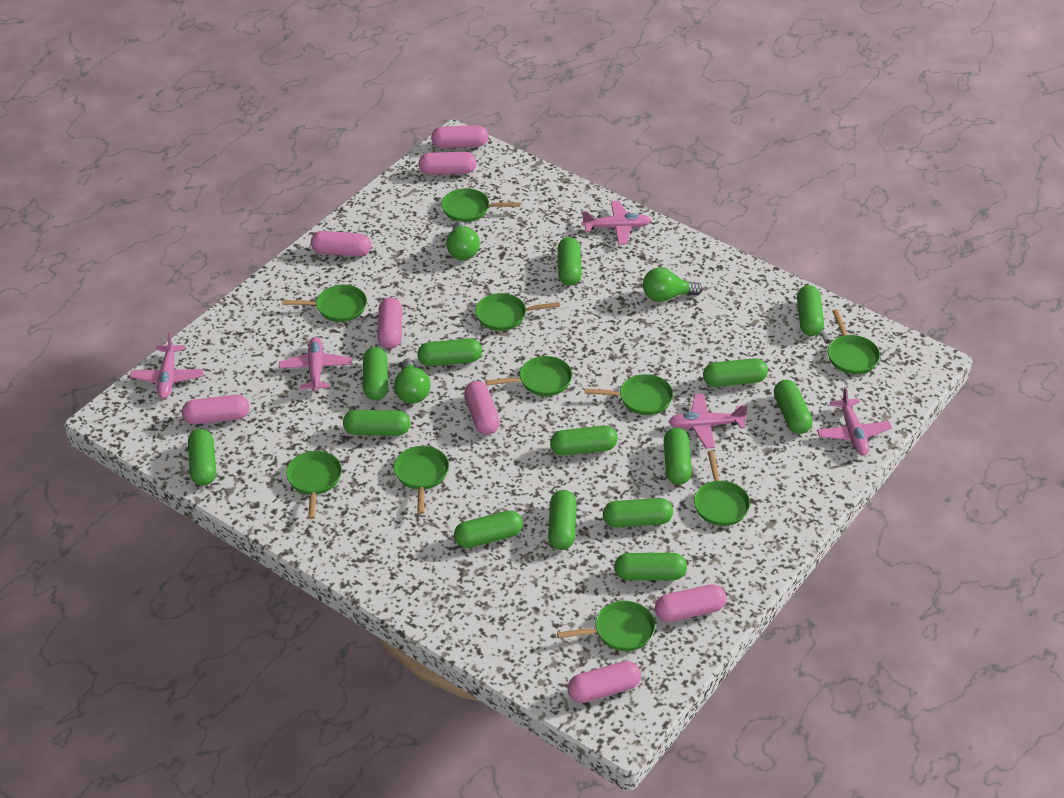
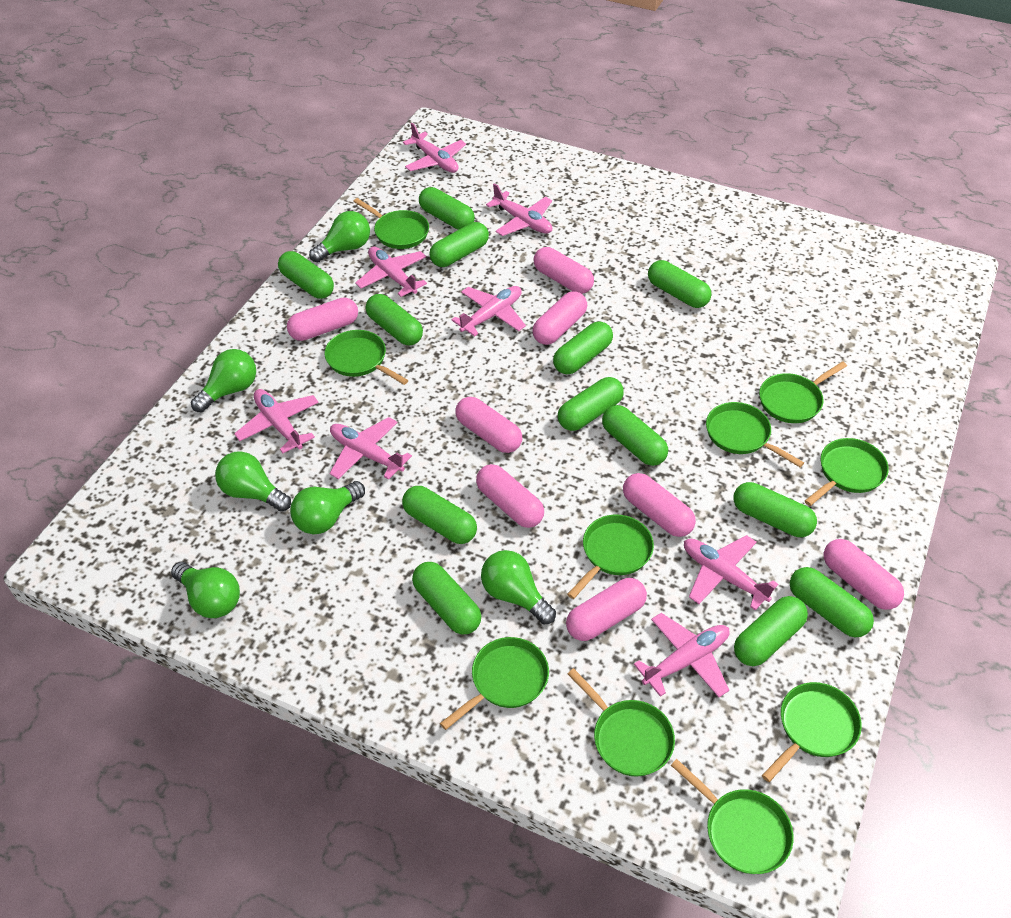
green capsule: [188,429,216,486] [343,410,410,436] [363,347,388,400] [417,338,482,366] [454,510,523,548] [548,490,577,550] [550,426,618,456] [557,237,582,286] [603,498,673,527] [614,553,687,580] [664,428,692,485] [703,358,768,387] [774,380,813,434] [797,285,824,336] = 14 -> [278,251,334,299] [366,294,423,345] [402,486,477,544] [412,562,481,635] [419,187,475,230] [429,222,489,267] [553,321,613,374] [558,377,624,431] [602,405,668,466] [648,260,711,308] [733,482,817,537] [734,596,808,666] [790,567,874,637] = 13
green light bulb: [394,359,430,404] [446,221,480,260] [643,267,703,302] = 3 -> [171,562,240,618] [191,349,256,413] [215,451,291,512] [290,481,365,534] [309,211,370,263] [481,550,556,624] = 6
pink plane: [130,333,204,399] [279,337,352,392] [582,201,651,245] [669,394,748,448] [817,387,892,456] = 5 -> [234,389,319,453] [330,417,412,480] [355,247,427,297] [403,123,466,173] [452,286,526,337] [486,183,552,236] [634,613,730,697] [684,535,778,611] = 8

